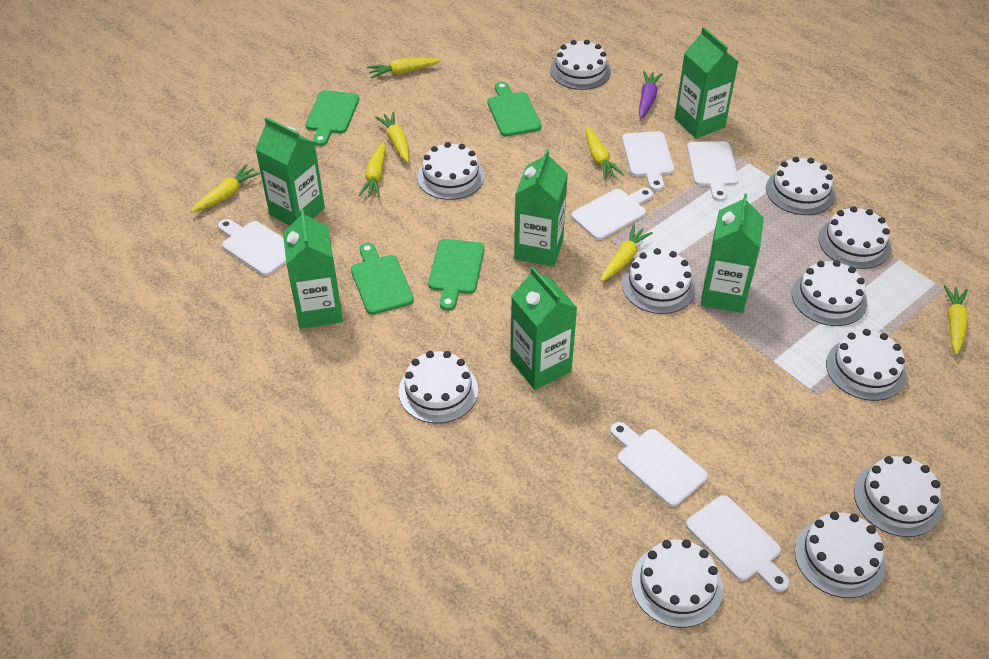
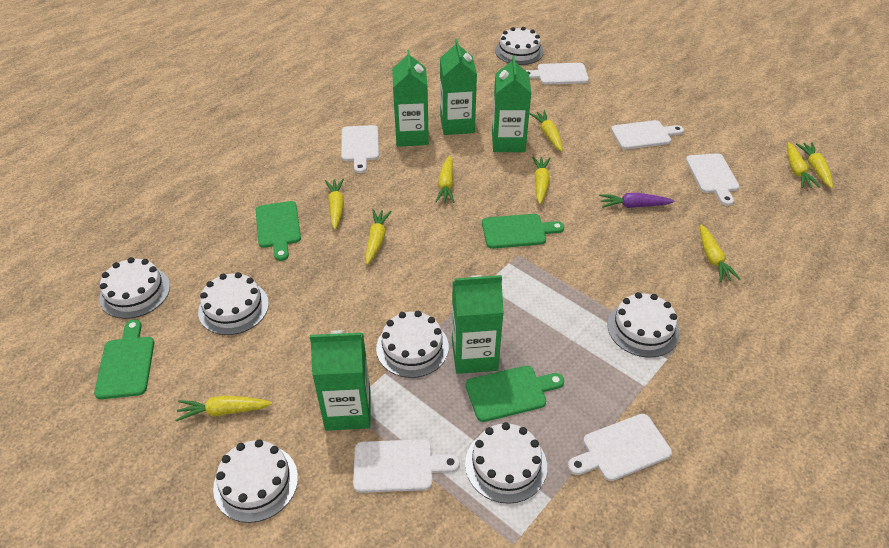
green carton: [255,117,325,226] [283,209,343,329] [510,266,577,390] [514,149,568,267] [675,27,738,139] [701,193,764,313] = 6 -> [310,330,371,431] [392,50,429,147] [440,39,477,135] [452,275,504,374] [492,55,531,152] = 5
white cake: [399,351,478,424] [417,142,484,200] [550,40,611,90] [622,248,696,314] [631,539,723,628] [766,157,835,215] [792,260,867,326] [794,511,886,598] [818,206,891,269] [826,329,906,401] [854,456,942,537] = 11 -> [99,257,170,319] [198,272,269,335] [213,439,298,523] [376,311,449,378] [465,422,547,504] [495,27,544,65] [607,292,680,358] = 7
yellow carrot: [191,164,261,212] [359,142,386,197] [367,57,441,79] [375,112,409,163] [586,127,624,179] [601,224,653,281] [944,285,968,355] = 7 -> [175,396,272,421] [325,179,344,230] [365,209,392,265] [435,155,454,203] [529,110,563,152] [532,157,550,204] [700,224,740,282] [787,142,820,188] [796,142,833,188] = 9

